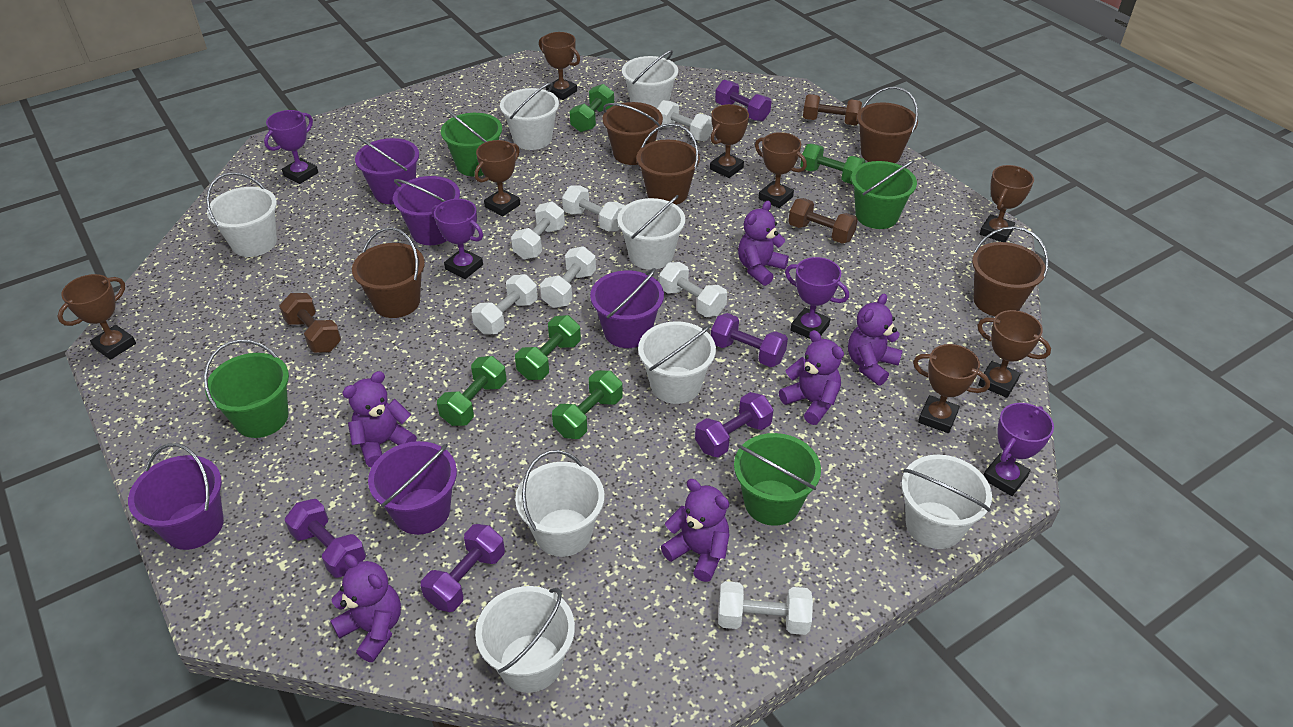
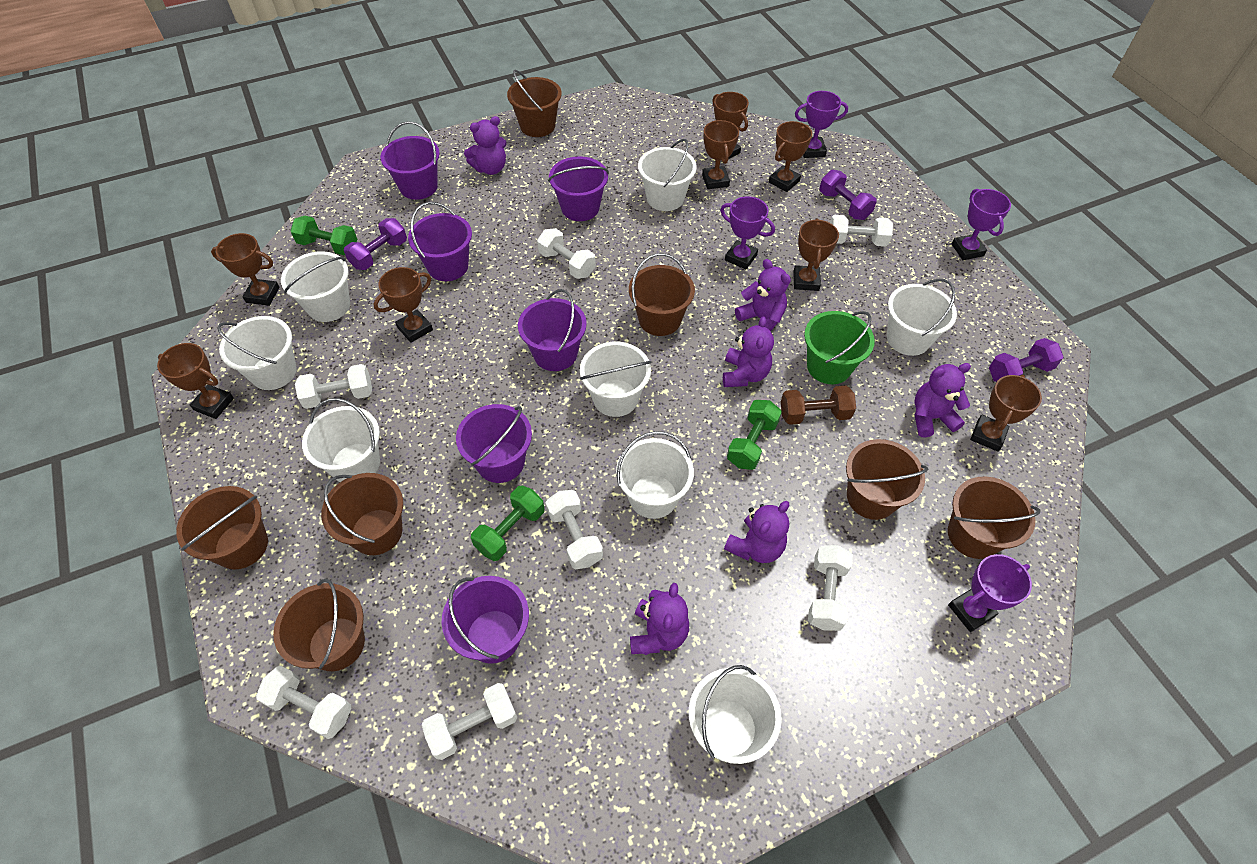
brown bucket: [352,227,425,318] [603,102,663,165] [637,123,700,205] [857,87,918,163] [972,226,1048,317] = 5 -> [176,486,268,569] [273,579,365,671] [321,473,403,555] [507,70,562,137] [629,253,695,336] [846,439,928,520] [948,476,1040,559] = 7
brown dumbbell: [279,293,341,353] [788,198,858,244] [803,94,862,125] = 3 -> [781,386,856,425] = 1
green bucket: [204,339,289,438] [441,108,502,176] [734,433,821,526] [851,160,917,229] = 4 -> [804,311,875,384] = 1
green dumbbell: [437,356,506,426] [515,315,581,380] [552,370,623,439] [569,84,614,132] [800,144,865,184] = 5 -> [290,216,357,255] [471,486,544,561] [727,400,782,470] = 3
purple bucket: [128,443,224,550] [355,137,419,204] [368,441,457,535] [393,176,460,245] [590,268,664,348] = 5 -> [380,121,440,200] [408,202,472,281] [442,576,529,664] [456,404,532,483] [518,289,587,371] [548,156,609,221] = 6
purple dumbbell: [285,499,366,578] [421,524,505,612] [695,392,774,457] [711,313,788,367] [715,79,771,122] = 5 -> [344,218,407,270] [819,170,877,220] [989,338,1063,382] = 3

